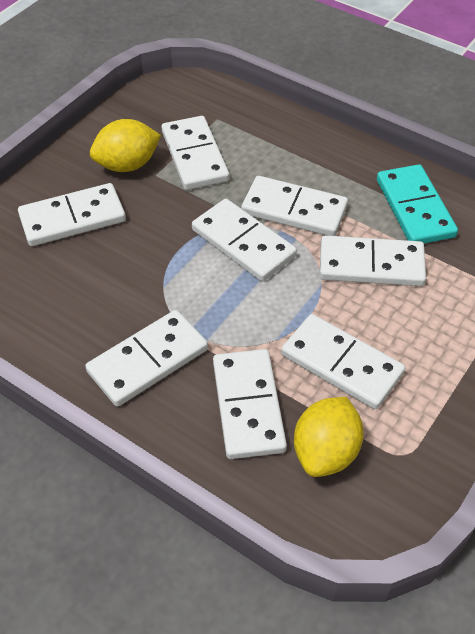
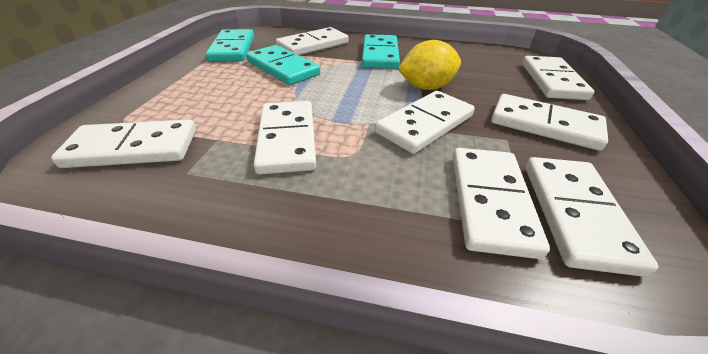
turquoise domino: [377,164,458,244] = 1 -> [206,29,254,62] [246,45,320,85] [362,34,400,69] = 3
yellow lemon: [90,119,161,172] [294,397,363,477] = 2 -> [398,40,461,90] = 1

